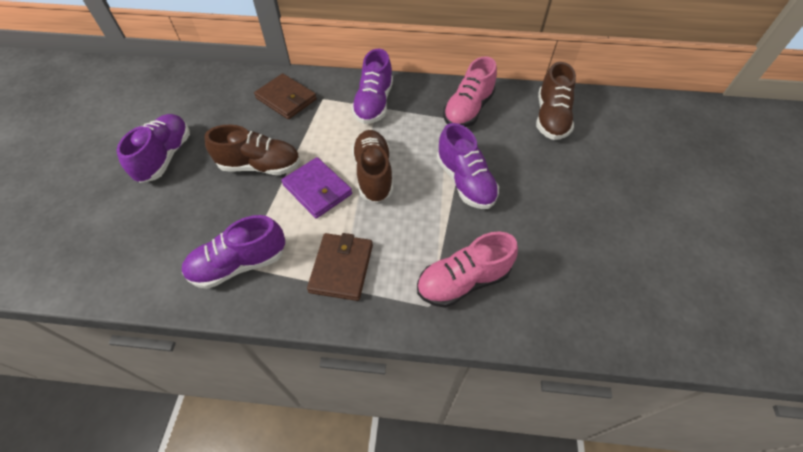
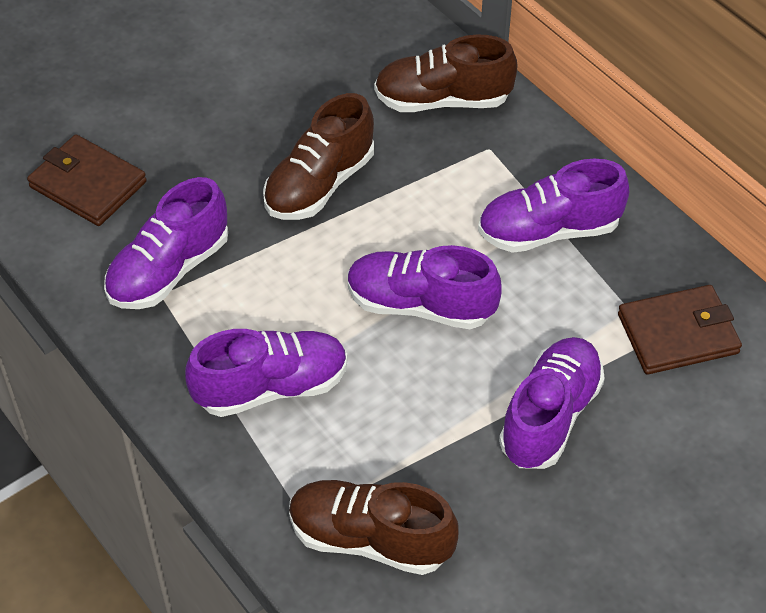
pink shoe: [417,231,518,308] [443,56,497,127] = 2 -> none = 0
purple shoe: [117,114,190,183] [182,215,285,289] [351,49,393,124] [437,123,499,209] = 4 -> [104,177,228,309] [185,329,348,417] [347,245,502,329] [478,159,629,253] [499,337,605,469] = 5
purple wallet: [281,157,352,218] = 1 -> none = 0

